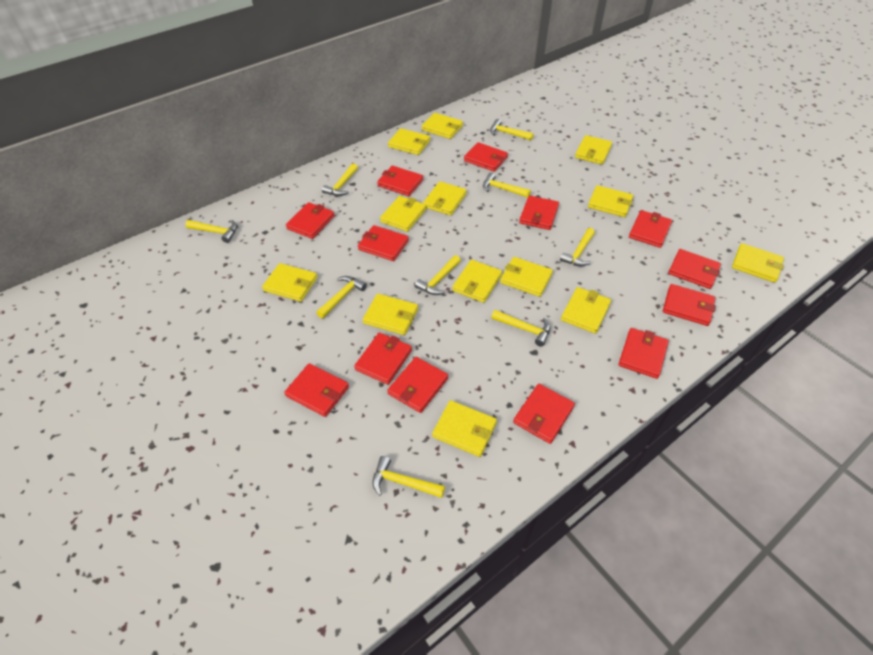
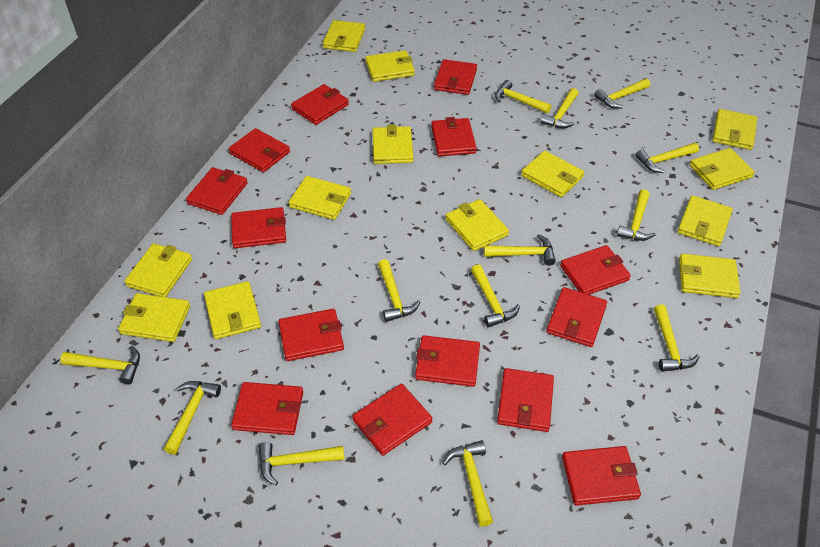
red wallet: [284,363,349,417] [286,202,335,239] [354,333,412,385] [358,225,409,261] [377,166,423,196] [387,357,448,413] [464,142,508,172] [513,384,575,444] [519,196,559,230] [618,328,669,379] [629,210,672,248] [663,284,716,326] [668,249,721,289] = 13 -> [186,167,248,215] [229,128,290,172] [231,207,286,248] [231,382,303,435] [279,309,344,361] [291,84,349,125] [352,384,432,456] [415,335,480,387] [431,117,477,156] [434,59,477,95] [497,368,554,432] [547,287,607,347] [560,245,631,295] [562,446,641,506] = 14
yellow hammer: [185,220,237,243] [316,276,367,319] [322,163,358,196] [372,456,445,498] [415,255,461,295] [483,172,531,198] [490,119,534,140] [491,310,551,346] [560,228,595,267] = 9 -> [60,346,140,385] [164,381,221,455] [259,442,345,485] [378,259,420,322] [443,440,493,527] [471,264,520,328] [484,234,556,266] [495,80,552,114] [540,88,579,128] [594,78,650,108] [617,189,656,241] [635,143,699,173] [654,305,699,372] = 13

